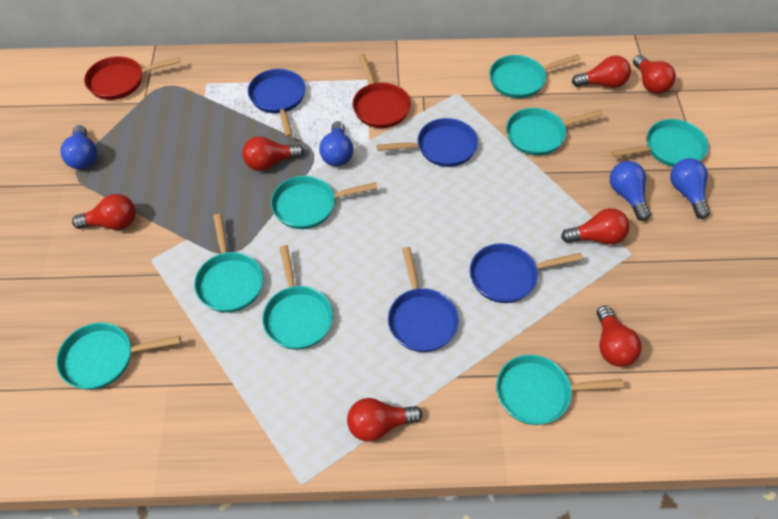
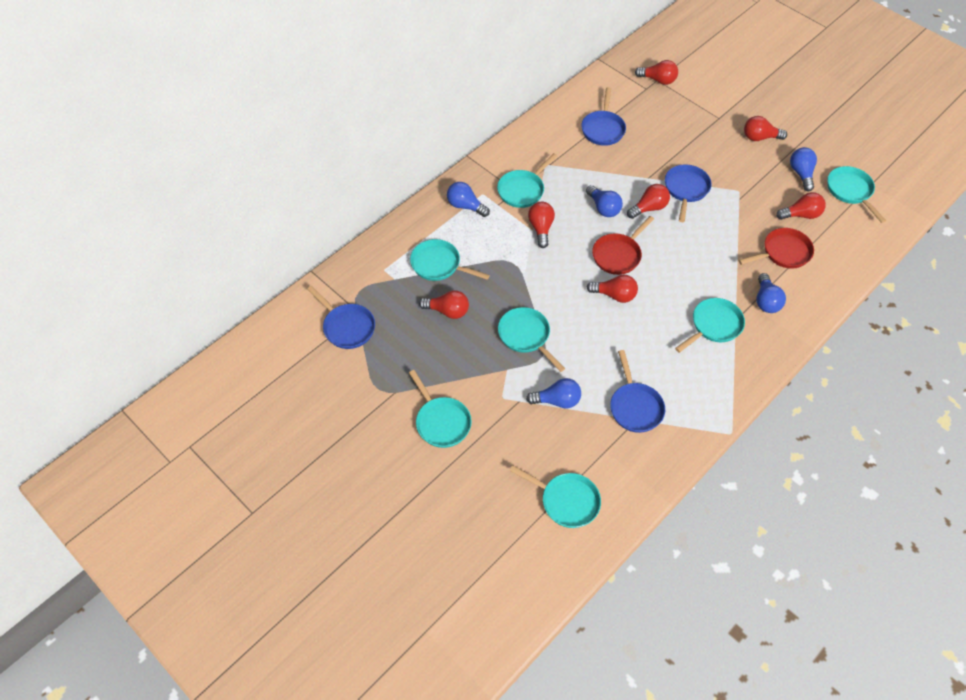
blue light bulb: [61,125,97,169] [319,121,353,166] [610,161,651,221] [670,158,710,219] = 4 -> [447,182,490,217] [526,378,581,409] [586,185,623,217] [756,273,786,313] [790,147,817,191] = 5
turquoise pan: [56,322,181,390] [194,214,263,312] [262,245,333,350] [271,176,378,229] [489,54,580,99] [496,355,624,425] [506,108,603,156] [611,119,709,167] = 8 -> [409,370,472,448] [410,239,490,281] [497,153,557,208] [498,307,565,372] [509,465,601,528] [675,298,745,353] [827,166,886,223] = 7

